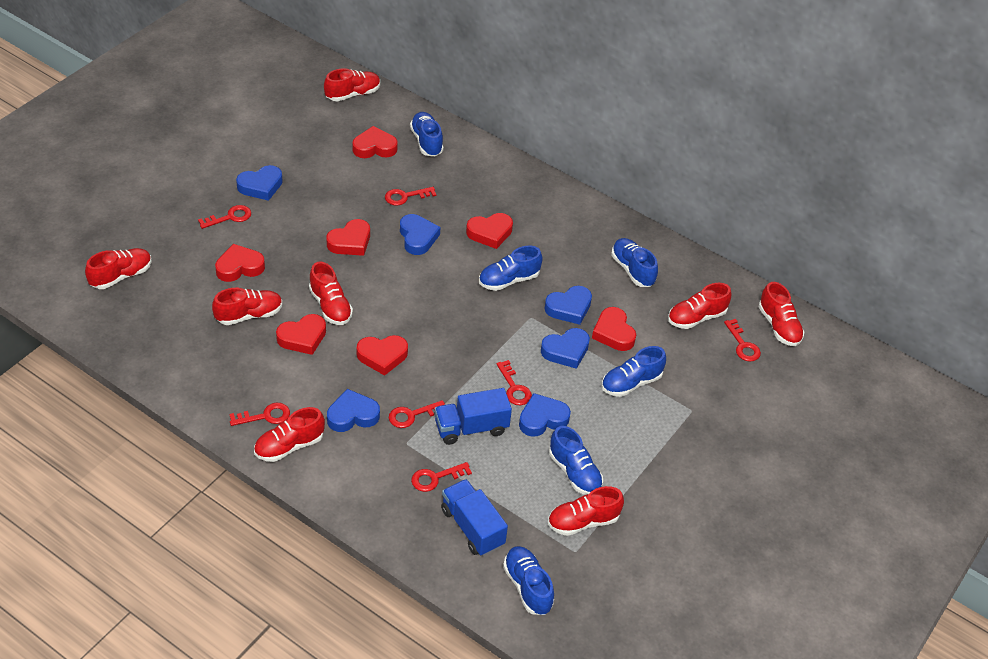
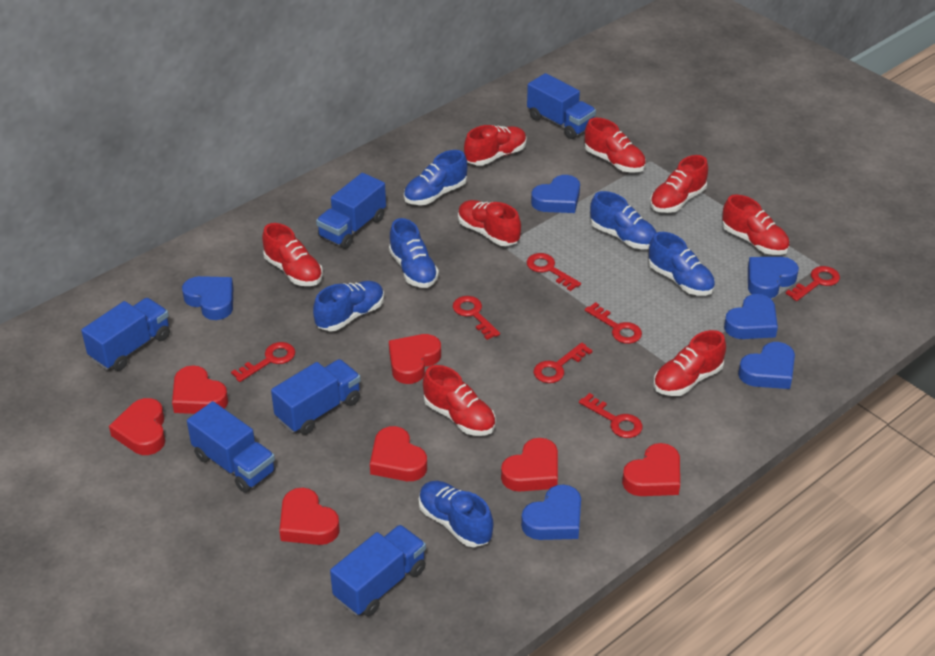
blue truck: [435,388,512,445] [441,479,508,556] = 2 -> [81,298,170,371] [187,401,276,493] [271,359,361,435] [316,173,386,249] [330,525,426,617] [527,73,596,139] = 6

